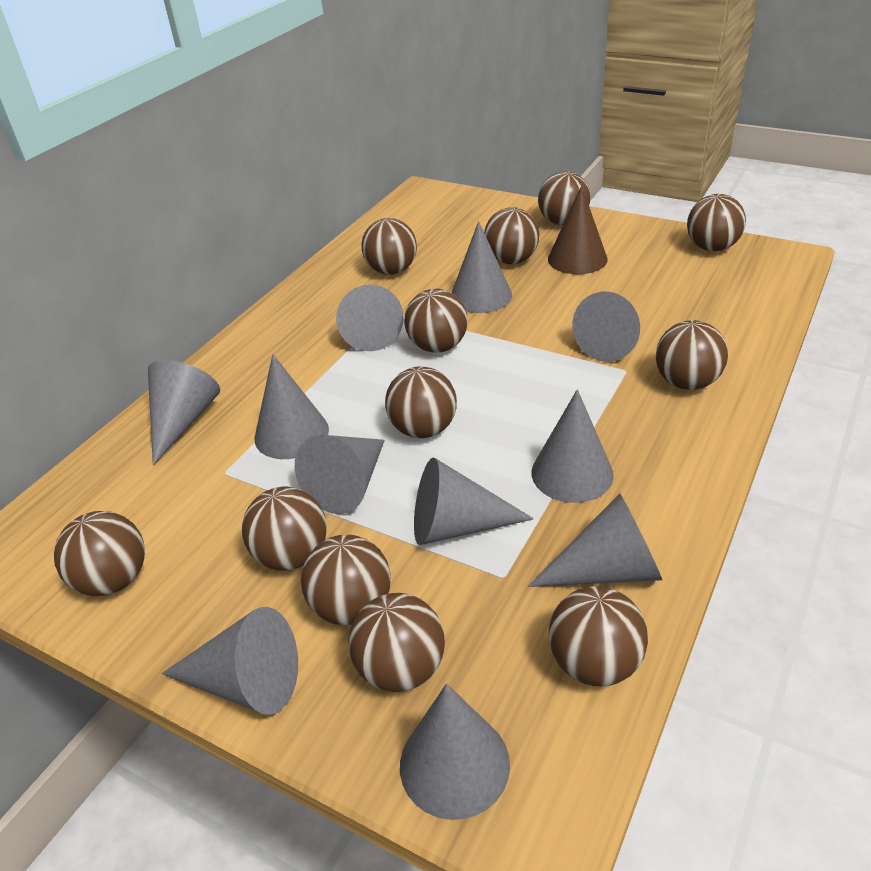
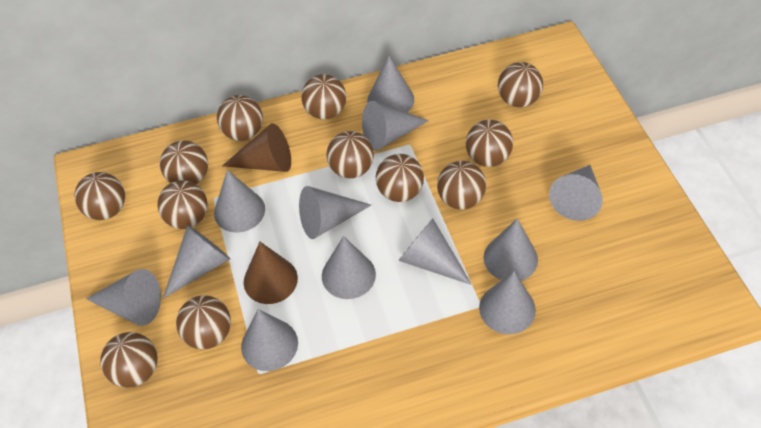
brown cone: [548,186,607,274] = 1 -> [222,123,291,172] [244,242,298,304] = 2
grey cone: [148,360,220,466] [162,607,298,715] [255,354,329,459] [295,435,385,514] [336,284,404,351] [400,683,510,820] [414,458,534,545] [451,221,512,313] [528,494,662,587] [531,389,614,503] [572,292,640,362] = 11 -> [86,269,161,326] [163,225,230,298] [214,170,265,233] [241,309,298,371] [299,186,371,239] [322,236,376,299] [362,101,429,151] [367,56,414,113] [398,218,472,285] [479,271,536,334] [484,218,538,281] [549,165,603,221] = 12

